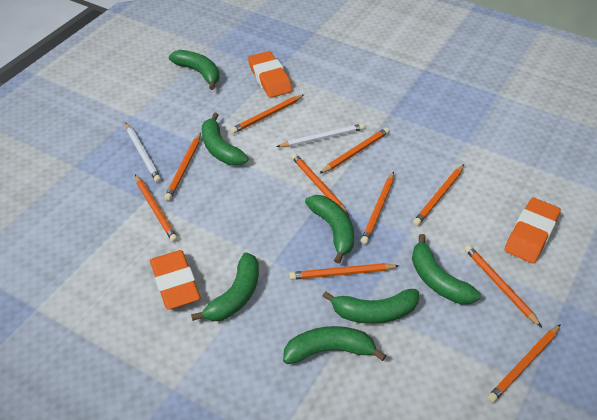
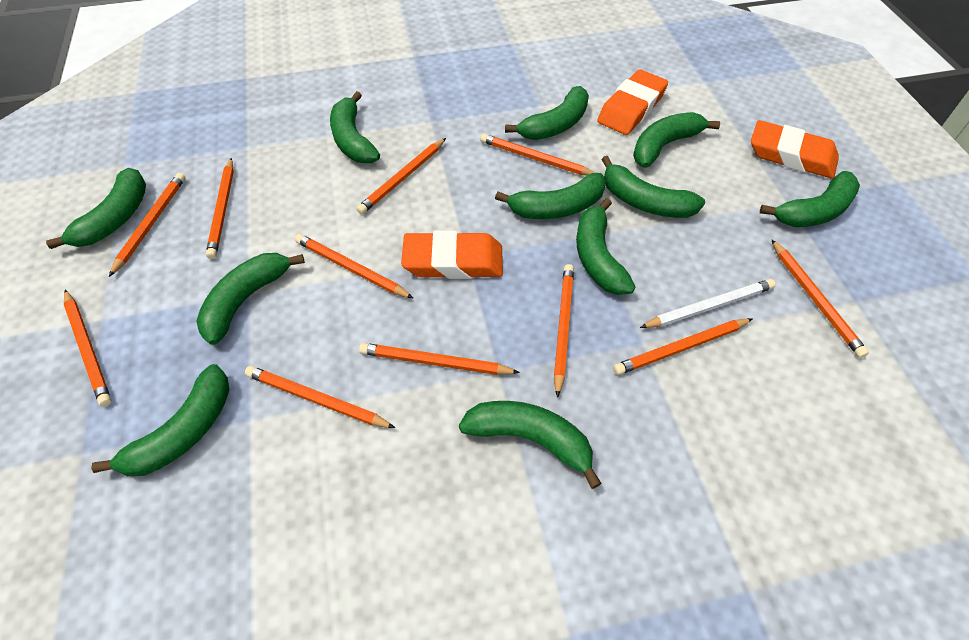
green banana: [169,50,220,90] [191,252,259,321] [202,112,248,166] [283,326,386,364] [305,195,354,264] [322,289,419,324] [412,234,481,304] = 7 -> [46,168,146,249] [91,364,230,476] [196,253,305,345] [330,91,380,163] [459,401,602,489] [495,173,606,219] [505,86,589,140] [576,198,636,295] [601,156,705,218] [633,112,720,168] [760,171,860,227] = 11
orange pencil: [135,175,178,242] [164,133,201,201] [231,94,304,134] [289,263,399,280] [291,153,349,216] [319,128,389,174] [361,172,394,244] [413,164,464,226] [465,245,542,327] [487,324,561,403] = 10 -> [64,290,112,407] [109,173,185,277] [206,158,234,259] [245,366,395,428] [295,234,414,299] [356,138,446,214] [359,343,520,375] [480,134,595,175] [554,264,574,398] [613,318,753,375] [771,239,869,358] = 11
white pencil: [126,123,161,183] [276,123,365,147] = 2 -> [640,279,776,328] = 1

